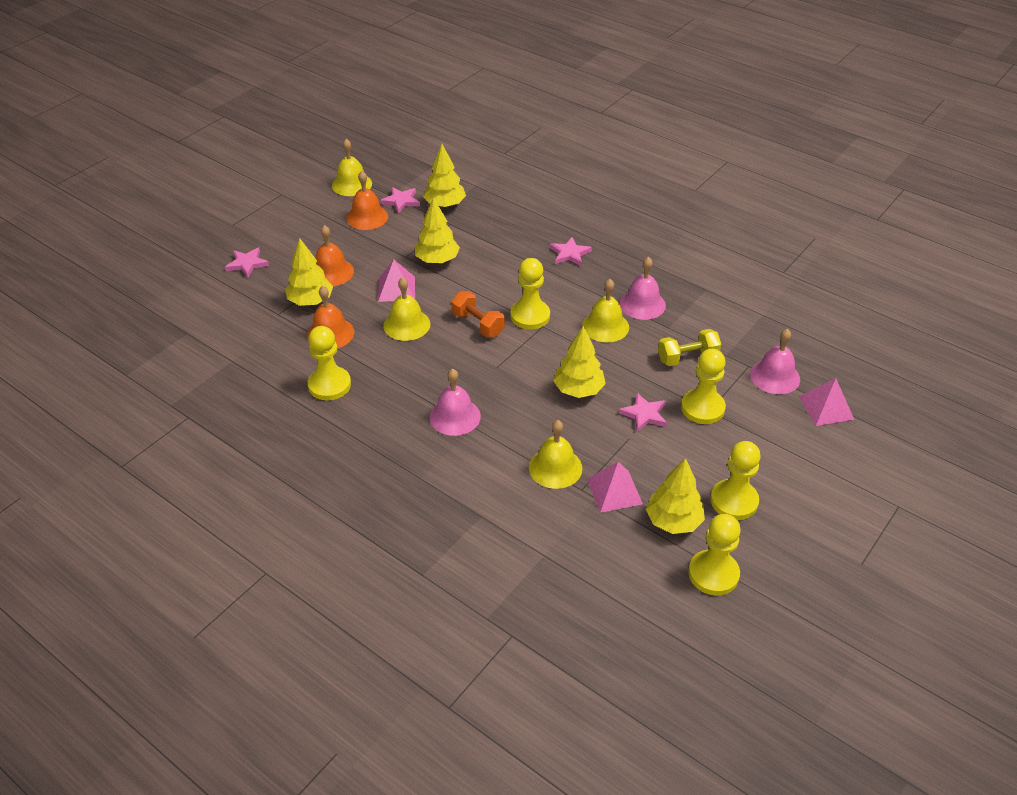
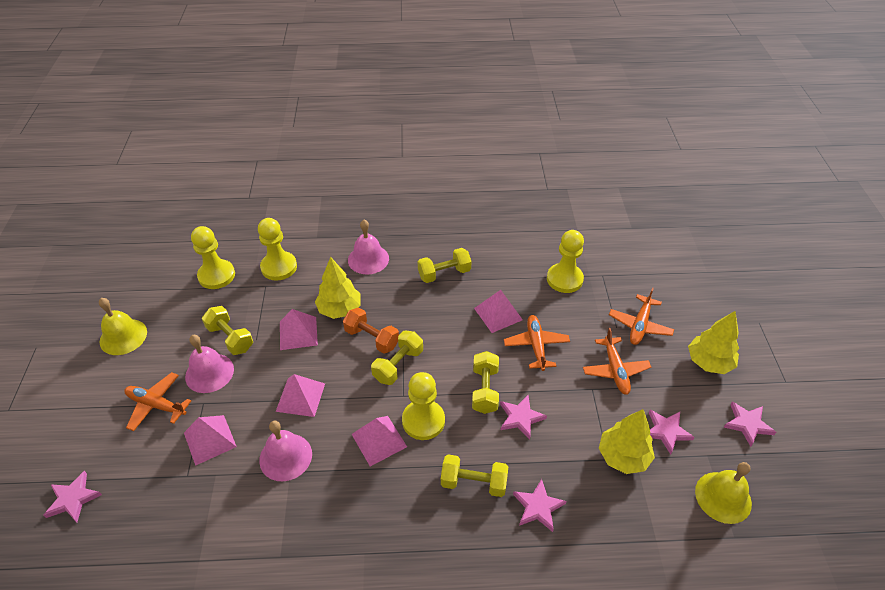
orange bell: [307,286,354,348] [315,225,354,286] [346,171,388,230] = 3 -> none = 0
orange plane: none = 0 -> [124,372,191,431] [504,315,570,371] [583,328,651,395] [609,287,674,345] = 4
pink pyramid: [378,260,415,302] [587,462,643,513] [799,378,854,426] = 3 -> [184,415,237,466] [276,374,325,417] [280,309,318,350] [352,416,407,466] [474,290,523,333] = 5
pink star: [225,247,269,278] [380,187,420,214] [550,237,592,266] [619,393,667,432] = 4 -> [43,471,102,522] [500,395,547,440] [513,479,566,532] [649,410,695,455] [724,401,776,447] = 5
yellow bell: [332,139,372,196] [383,277,430,341] [529,420,582,489] [582,279,629,342] = 4 -> [99,298,147,355] [695,462,752,524] = 2
yellow dumbbell: [658,329,721,366] = 1 -> [202,306,253,355] [371,331,423,385] [418,248,471,283] [441,454,508,497] [472,351,499,414] = 5
yellow pawn: [308,326,351,401] [511,258,550,329] [681,349,726,424] [688,514,741,596] [710,441,761,520] = 5 -> [191,226,235,289] [258,218,297,281] [402,372,445,440] [547,230,584,293] = 4
yellow tree: [285,238,333,306] [414,197,460,264] [423,144,466,208] [553,326,606,398] [646,458,705,534] = 5 -> [315,257,361,319] [599,409,655,474] [688,311,739,374] = 3

